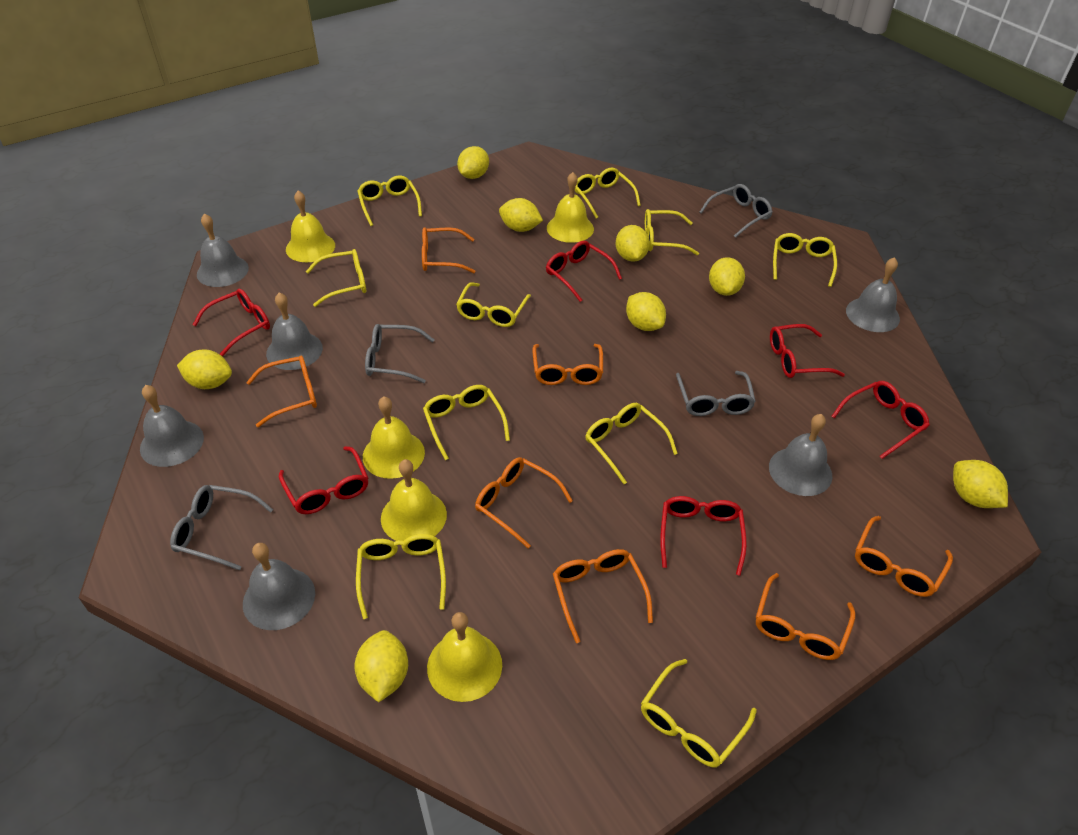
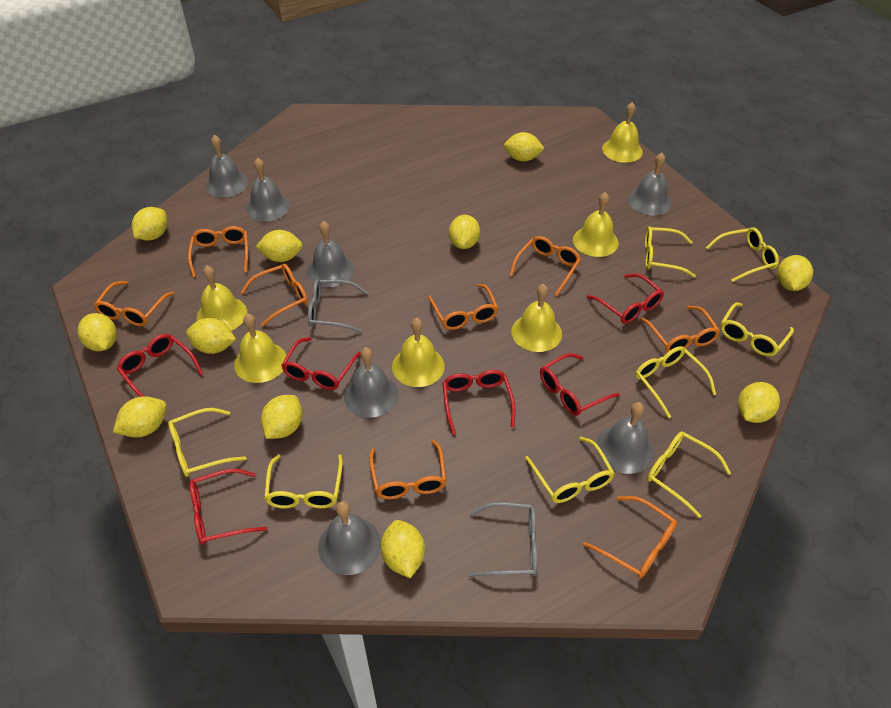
grey bell: [140,385,204,467] [197,213,249,287] [243,543,315,630] [266,292,323,370] [769,414,832,496] [846,257,900,332] = 6 -> [205,135,248,197] [246,158,290,221] [307,221,354,287] [318,501,381,575] [344,347,398,417] [596,402,654,474] [628,153,672,215] = 7
grey glasses: [170,485,273,570] [365,324,434,383] [676,371,756,416] [699,184,773,238] = 4 -> [308,279,368,333] [468,502,537,577] = 2
orange glasses: [246,356,317,427] [422,227,475,273] [475,457,573,548] [532,344,603,385] [553,549,653,643] [756,573,856,660] [855,516,953,597] = 7 -> [94,281,174,326] [188,226,248,278] [240,264,308,327] [369,440,447,499] [428,284,499,330] [509,236,581,296] [583,496,677,578] [640,306,720,352] = 8
yellow bell: [286,191,335,262] [363,396,425,479] [381,459,447,541] [427,612,502,702] [547,172,594,243] = 5 -> [197,266,247,331] [234,314,287,383] [392,318,445,387] [511,284,562,352] [573,192,619,257] [602,102,643,163] = 6
yellow glasses: [306,249,366,307] [356,534,446,619] [357,175,422,226] [423,385,510,460] [456,282,531,327] [575,168,641,219] [585,403,678,484] [641,659,757,767] [645,209,699,255] [773,233,837,287] = 10 -> [168,408,246,477] [264,454,343,509] [525,437,615,503] [635,346,716,418] [645,227,696,278] [647,432,731,518] [706,228,779,282] [720,302,794,356] = 8
yellow lemon: [177,350,232,389] [355,630,408,703] [457,146,489,179] [499,198,543,232] [616,225,650,262] [626,292,666,331] [709,257,745,296] [953,460,1008,508] = 8 -> [78,313,117,351] [113,396,166,438] [132,207,167,241] [186,318,236,354] [256,230,303,262] [261,395,302,439] [381,520,425,578] [449,215,480,249] [504,132,545,161] [738,382,780,423] [777,255,813,291] = 11

